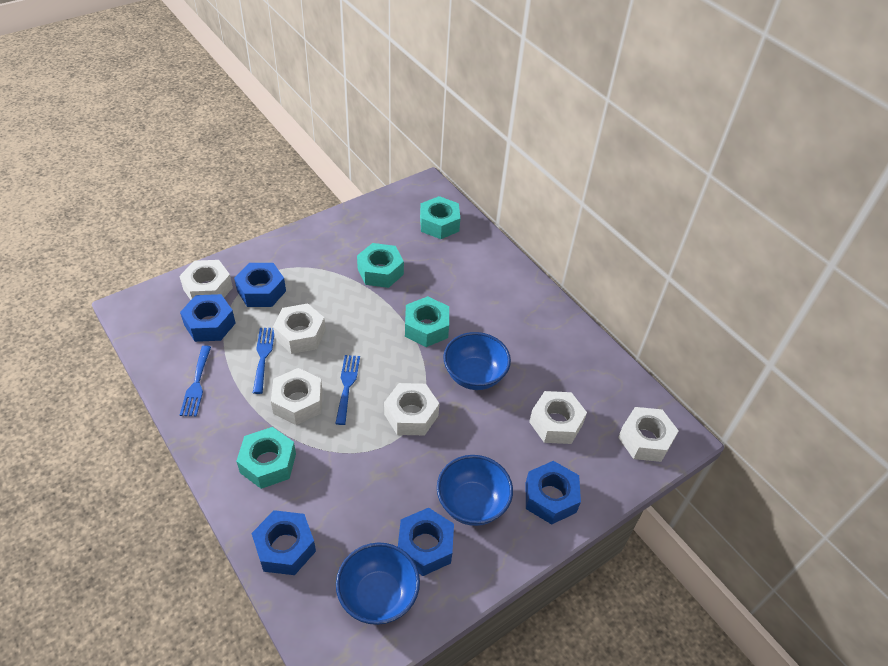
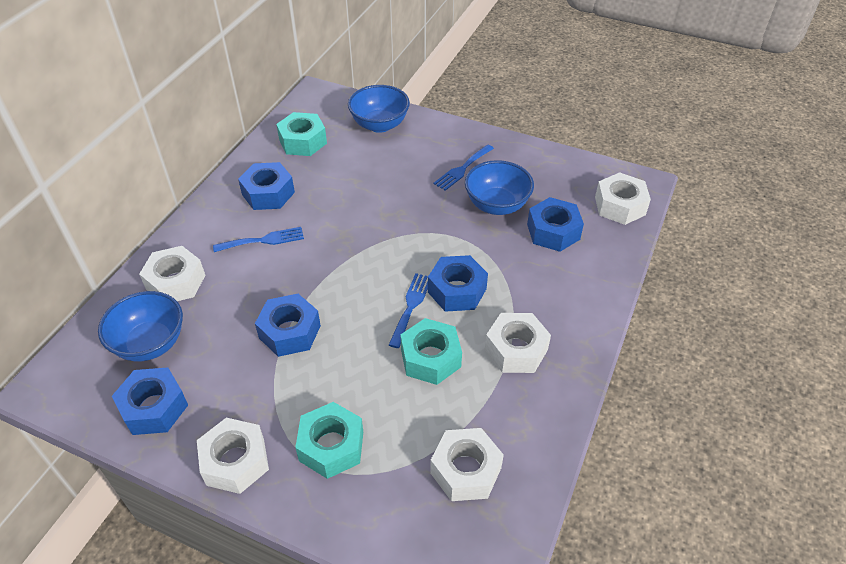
turquoise nut: [236,427,296,489] [357,243,404,288] [405,296,449,347] [420,196,460,239] = 4 -> [276,112,327,156] [295,402,363,479] [401,318,462,385] = 3
white nut: [179,260,233,300] [271,368,323,425] [273,304,326,354] [384,383,440,435] [529,391,587,444] [618,407,679,462] = 6 -> [139,246,205,301] [197,418,269,494] [430,428,504,501] [485,313,551,373] [595,172,651,225] = 5

